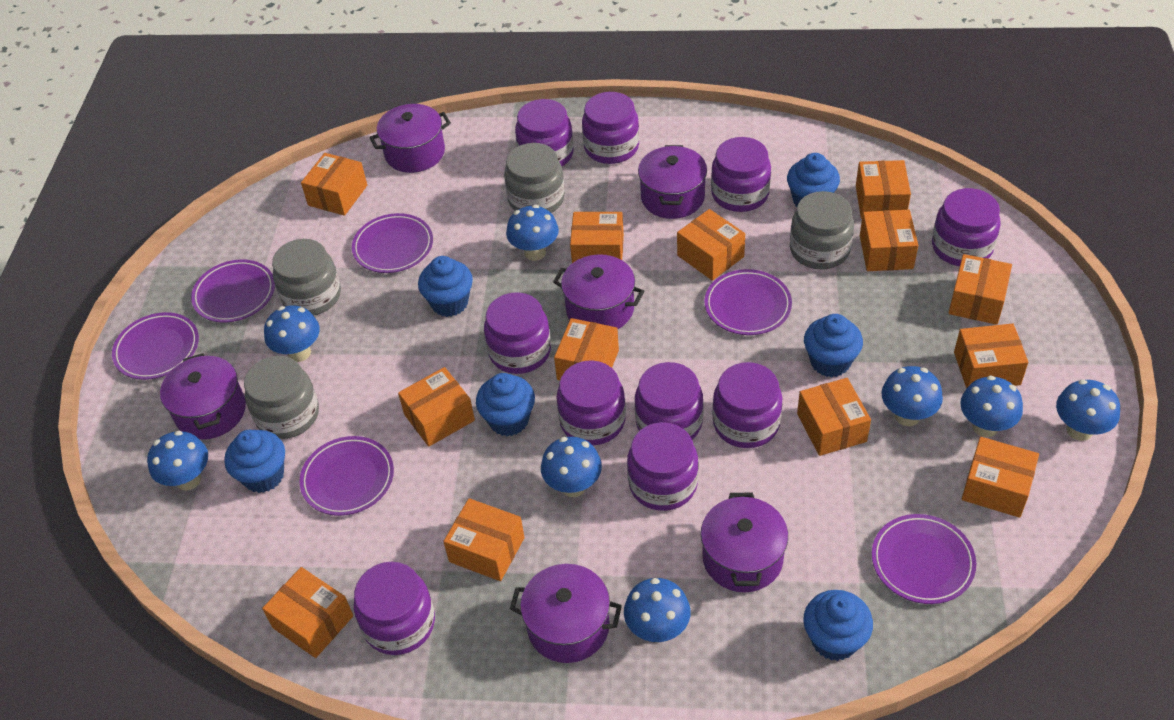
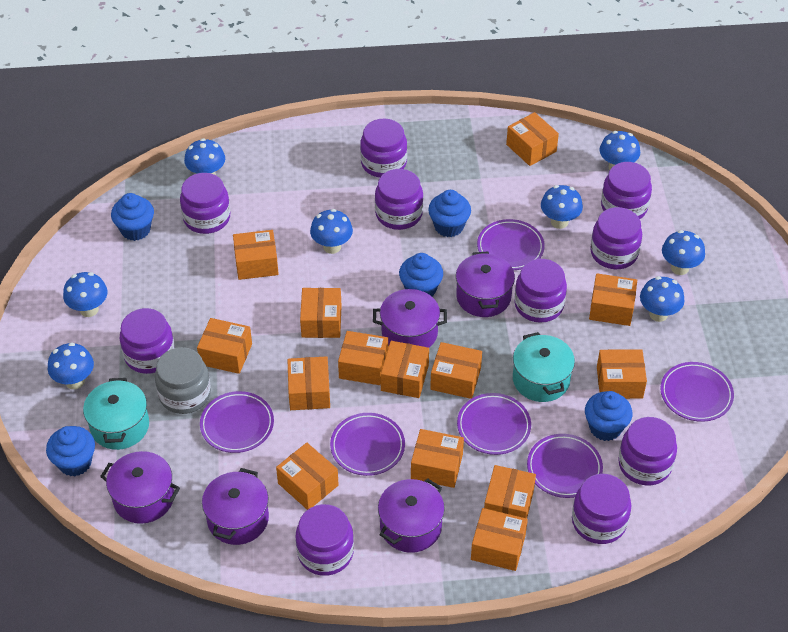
blue cupcake: [224,430,285,493] [418,256,473,317] [476,373,535,436] [787,153,840,207] [803,590,873,661] [804,314,863,377] = 6 -> [46,426,95,476] [111,193,154,241] [399,253,443,297] [428,190,471,237] [585,391,632,441] = 5
grey jar: [244,356,319,439] [272,239,341,316] [504,143,565,213] [790,191,854,269] = 4 -> [155,347,211,414] = 1
orange box: [262,567,353,658] [301,153,367,216] [398,367,475,447] [443,498,525,581] [554,318,619,380] [570,212,624,263] [677,209,745,281] [797,378,871,456] [856,160,911,219] [860,210,918,271] [949,254,1012,325] [954,323,1028,389] [962,437,1039,518] = 13 -> [197,318,252,374] [233,230,279,280] [276,443,339,510] [287,356,330,410] [300,288,342,338] [338,331,388,385] [381,341,429,398] [411,429,464,488] [430,342,482,399] [471,508,528,571] [484,465,536,519] [506,112,559,166] [589,273,637,326] [597,349,647,399] = 14
purple pot: [160,353,246,439] [369,104,451,173] [510,564,622,663] [553,254,644,329] [638,145,707,219] [701,493,788,592] = 6 -> [100,451,180,524] [202,468,269,545] [373,289,447,348] [378,478,445,553] [456,252,515,317] = 5
turquoise pot: none = 0 -> [83,378,149,450] [513,332,575,402] = 2

